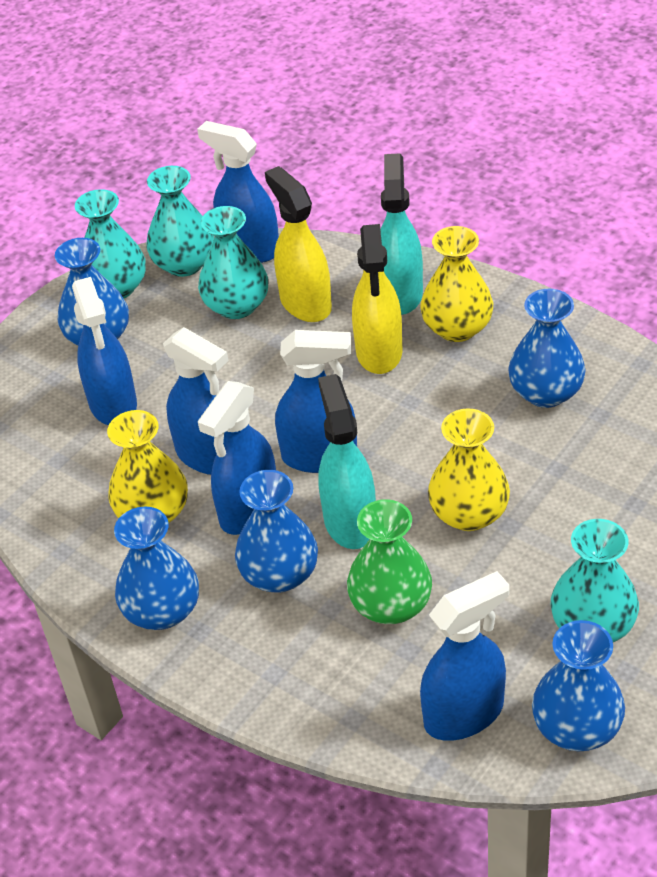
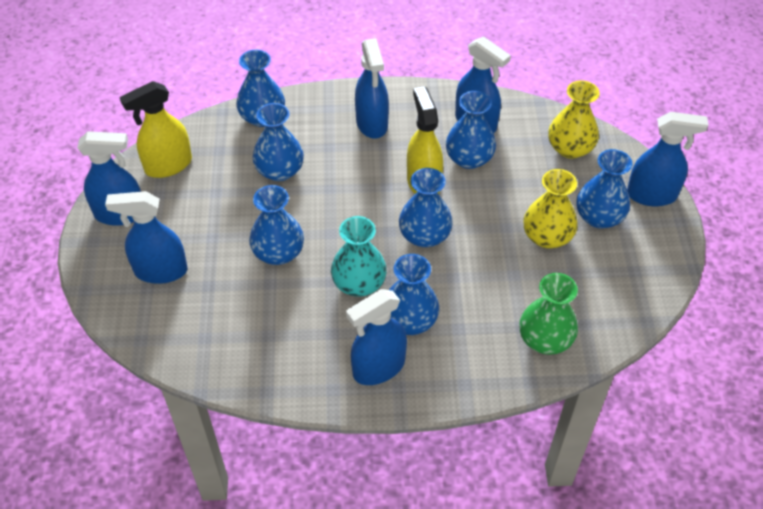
blue vase: [55,238,129,346] [114,507,199,630] [235,470,318,593] [508,289,586,408] [532,620,625,751] = 5 -> [236,50,285,127] [249,185,304,265] [253,103,304,181] [389,254,439,335] [399,168,453,247] [446,91,496,169] [576,149,633,228] = 7
turquoise spray bottle: [318,374,376,549] [380,153,423,315] = 2 -> none = 0
turquoise vase: [75,189,146,298] [146,166,214,277] [198,206,268,319] [551,519,639,642] = 4 -> [331,216,387,297] = 1
yellow vase: [107,410,188,523] [420,226,493,342] [428,408,510,531] = 3 -> [524,169,578,249] [548,81,600,159] = 2

